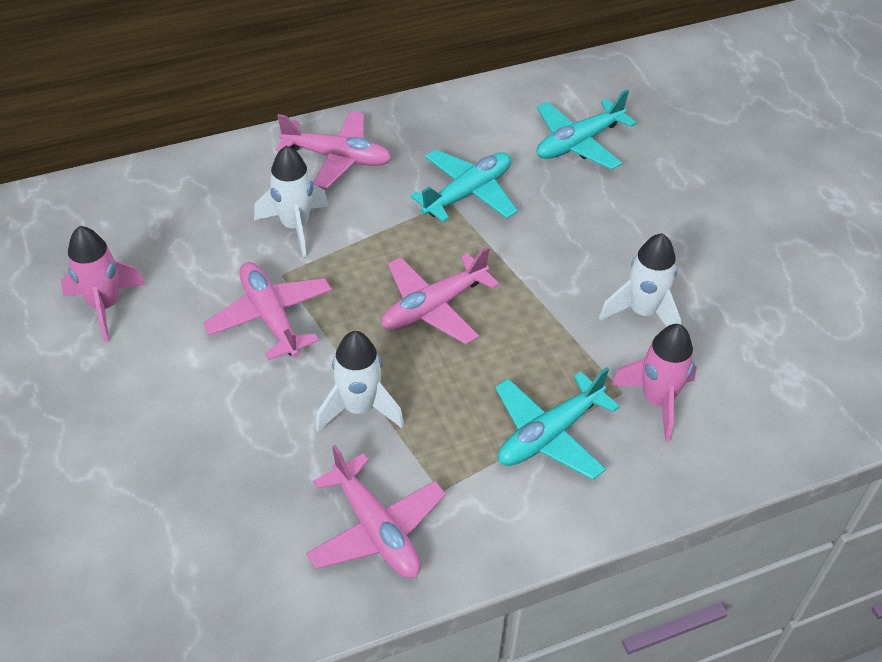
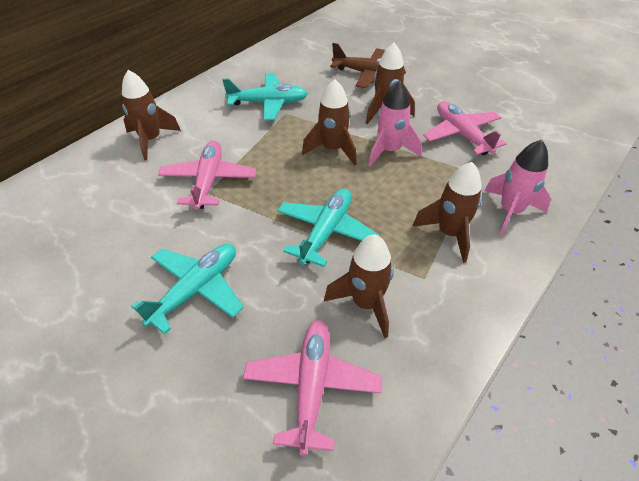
brown plane: none = 0 -> [330,43,406,88] = 1
brown rocket: none = 0 -> [122,70,181,160] [302,79,357,166] [324,235,394,338] [366,43,415,124] [412,162,482,263] = 5
pink plane: [203,262,332,360] [276,111,392,190] [306,445,446,578] [382,247,499,344] = 4 -> [158,141,256,210] [243,320,382,455] [423,101,507,155] = 3
white rocket: [254,145,328,257] [316,331,404,432] [599,233,681,327] = 3 -> none = 0

